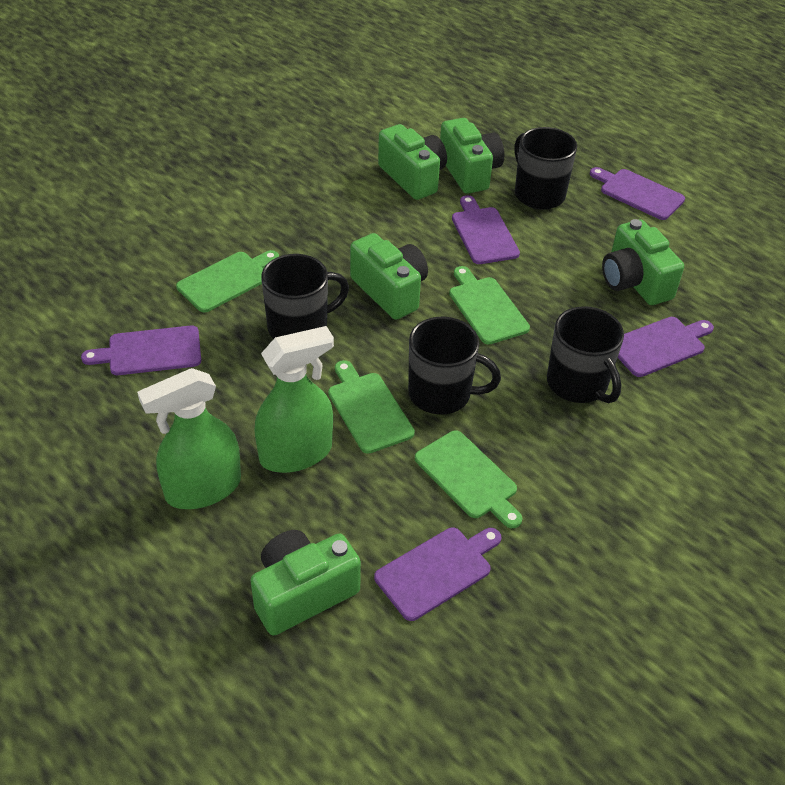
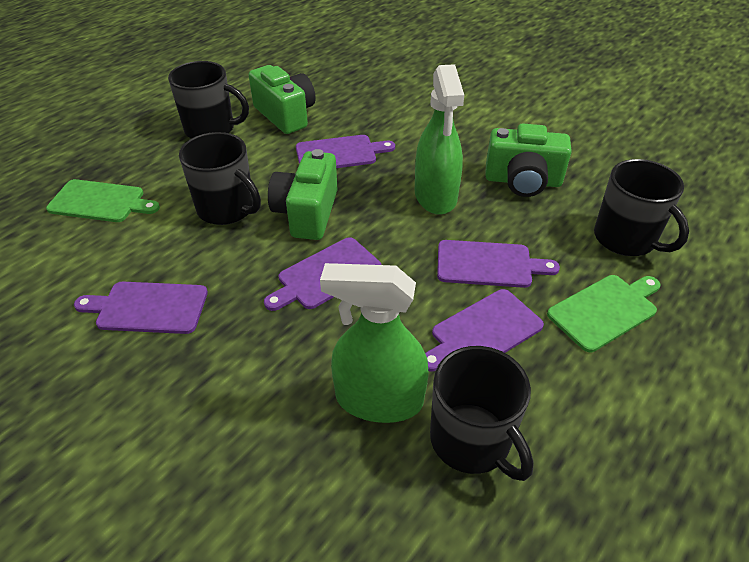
green camera: [250,530,361,636] [350,233,428,320] [378,124,447,200] [440,118,504,194] [602,219,684,305] = 5 -> [249,65,316,134] [268,149,338,240] [485,123,572,197] = 3
green cutting board: [176,250,279,312] [328,360,415,454] [415,430,522,528] [449,266,530,344] = 4 -> [46,179,160,222] [547,275,661,352] = 2

